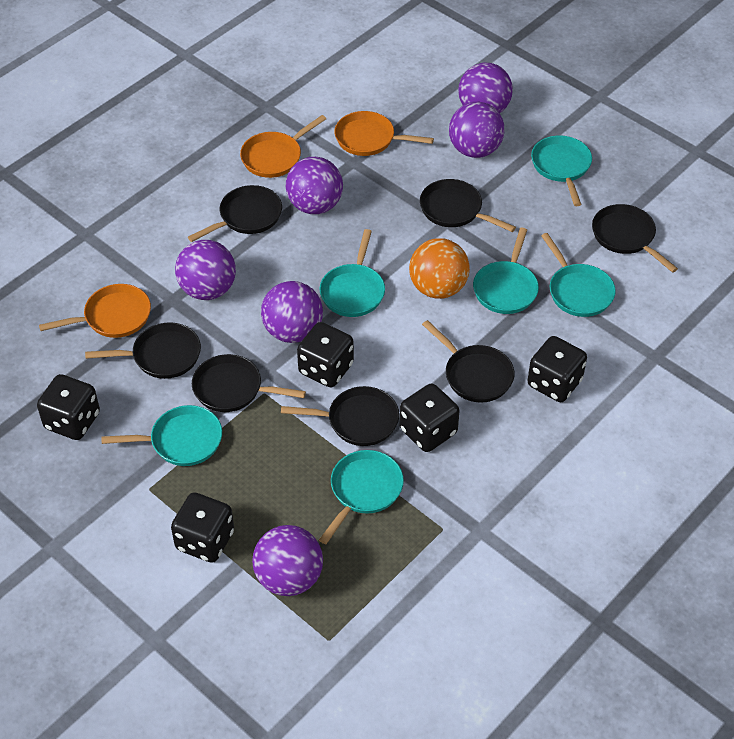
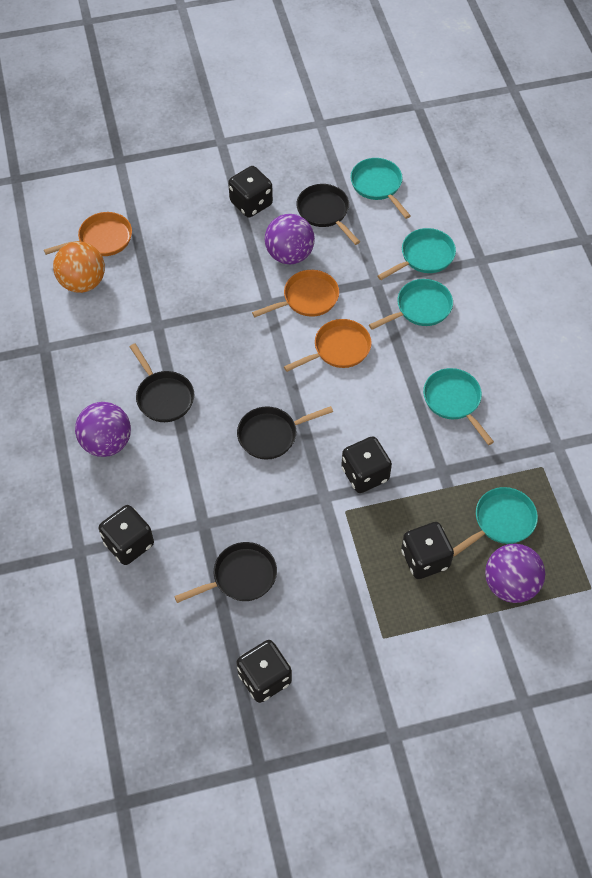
black pan: [85,322,201,379] [188,185,282,242] [192,354,306,412] [281,386,399,446] [420,179,516,232] [422,320,515,403] [592,204,678,273] = 7 -> [130,343,194,422] [174,542,277,603] [237,406,333,460] [296,184,360,245] = 4
purple ball: [175,240,236,300] [252,525,323,596] [261,281,323,343] [286,157,343,214] [449,102,504,158] [458,63,513,113] = 6 -> [75,402,131,457] [265,214,315,264] [485,543,545,603] = 3
turquoise pan: [101,405,222,466] [319,450,404,544] [320,229,385,317] [473,228,539,314] [531,135,592,206] [541,233,616,317] = 6 -> [350,158,411,219] [369,279,453,330] [377,228,456,280] [423,368,494,445] [453,487,538,557] = 5

